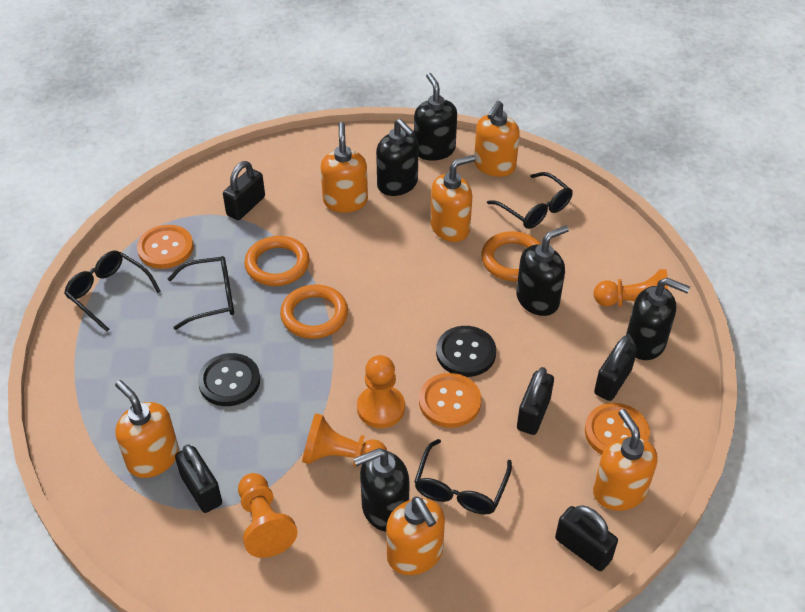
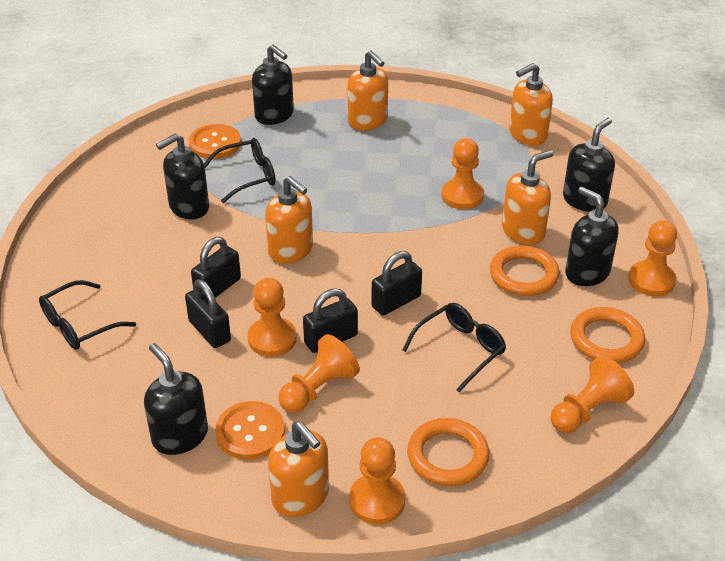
black button: [198,353,260,406] [436,326,496,377] = 2 -> none = 0
black glasses: [64,250,161,332] [168,256,234,330] [414,439,512,515] [487,172,573,229] = 4 -> [39,280,136,350] [204,138,276,203] [402,303,506,392] = 3
black padlock: [175,444,222,513] [223,161,265,220] [517,367,554,435] [555,505,618,571] [594,335,637,401] = 5 -> [185,279,231,348] [191,237,241,298] [303,288,358,353] [372,251,422,316] = 4
orange button: [137,225,194,269] [419,373,481,428] [585,403,650,455] = 3 -> [189,124,241,159] [215,401,285,460] = 2
orange pawn: [238,473,298,558] [302,413,387,467] [357,355,405,428] [594,269,668,307] = 4 -> [247,278,297,357] [278,334,360,413] [349,437,405,524] [441,138,484,209] [551,356,634,433] [628,220,677,296] = 6
orange soap dispenser: [115,380,179,478] [320,122,368,213] [386,496,445,575] [430,155,475,242] [474,101,520,177] [593,409,658,511] = 6 -> [265,176,313,264] [268,421,329,517] [348,50,388,130] [502,150,554,245] [509,63,553,145] = 5

